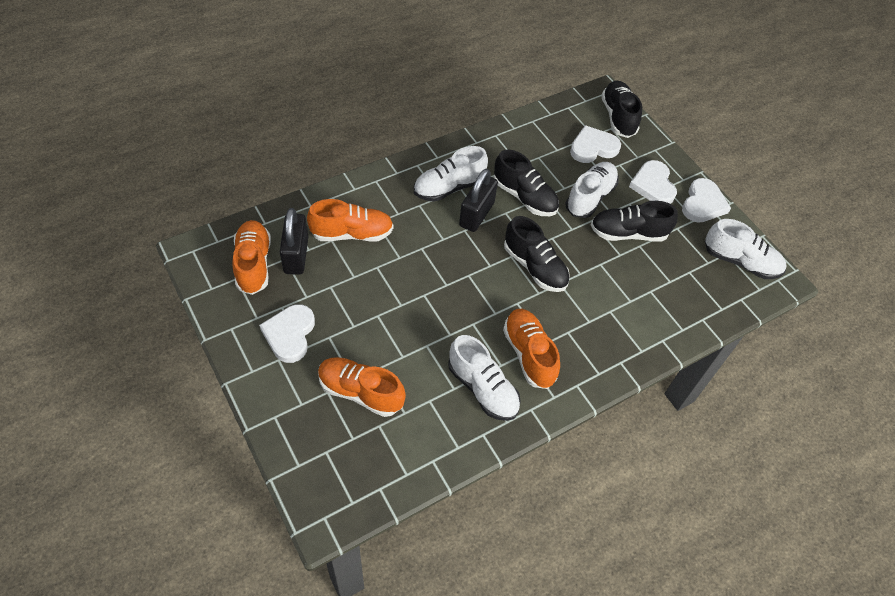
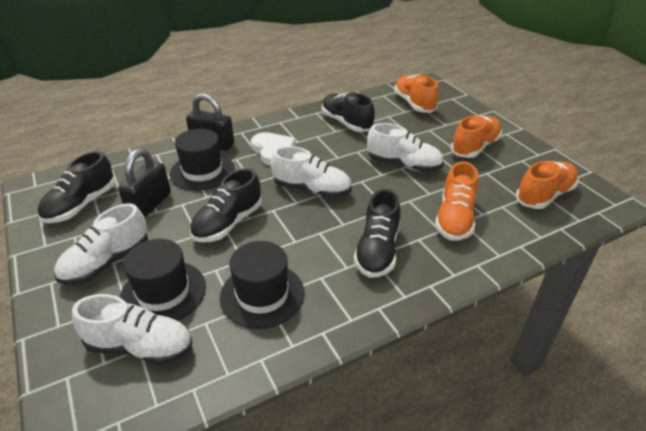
black hat: none = 0 -> [120,239,206,321] [170,129,235,191] [220,241,304,329] = 3
white heart: [259,304,315,363] [570,125,621,163] [629,160,677,204] [682,178,731,223] = 4 -> [251,132,295,166] = 1

